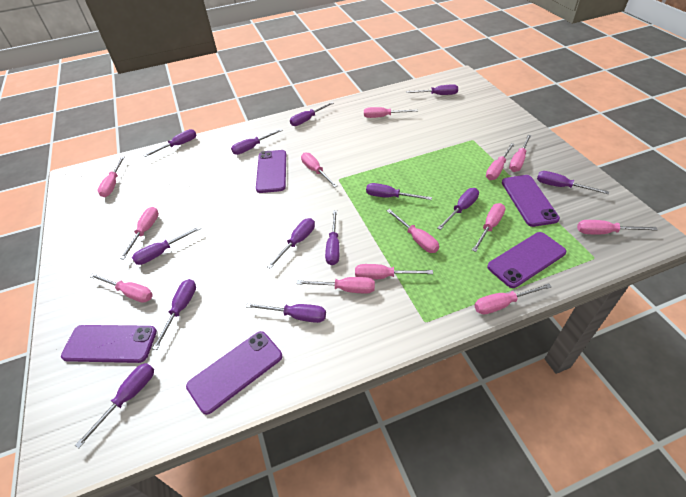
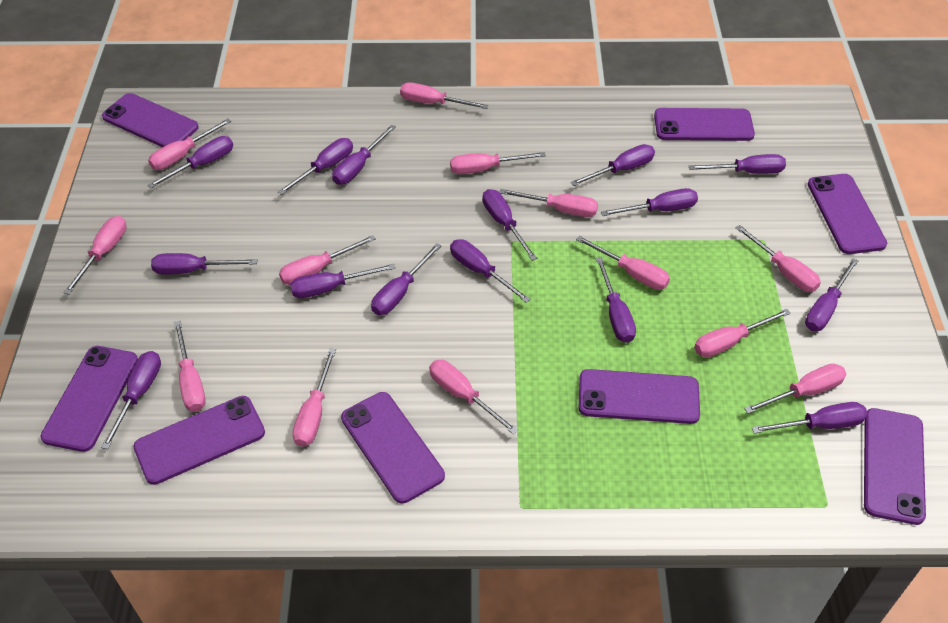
purple phone: [61,325,157,363] [186,331,282,415] [256,150,286,193] [487,232,566,288] [502,175,560,227] = 5 -> [41,346,138,452] [102,93,199,147] [133,396,265,485] [341,392,445,504] [579,369,700,424] [654,108,755,141] [808,174,887,254] [864,408,926,525] = 8
purple screwdriver: [75,363,154,449] [132,226,201,265] [143,129,196,157] [152,279,196,350] [231,129,283,155] [246,303,326,323] [267,218,315,269] [290,102,334,126] [325,210,340,265] [366,183,432,200] [406,84,458,95] [437,188,479,230] [537,171,609,194] = 13 -> [101,351,161,449] [148,136,233,188] [151,253,257,275] [278,138,353,195] [290,264,395,298] [332,124,396,185] [371,243,441,315] [450,239,531,303] [483,189,537,261] [570,144,655,186] [596,257,636,343] [601,188,698,216] [689,154,786,174] [752,402,868,433] [805,258,858,331] = 15

